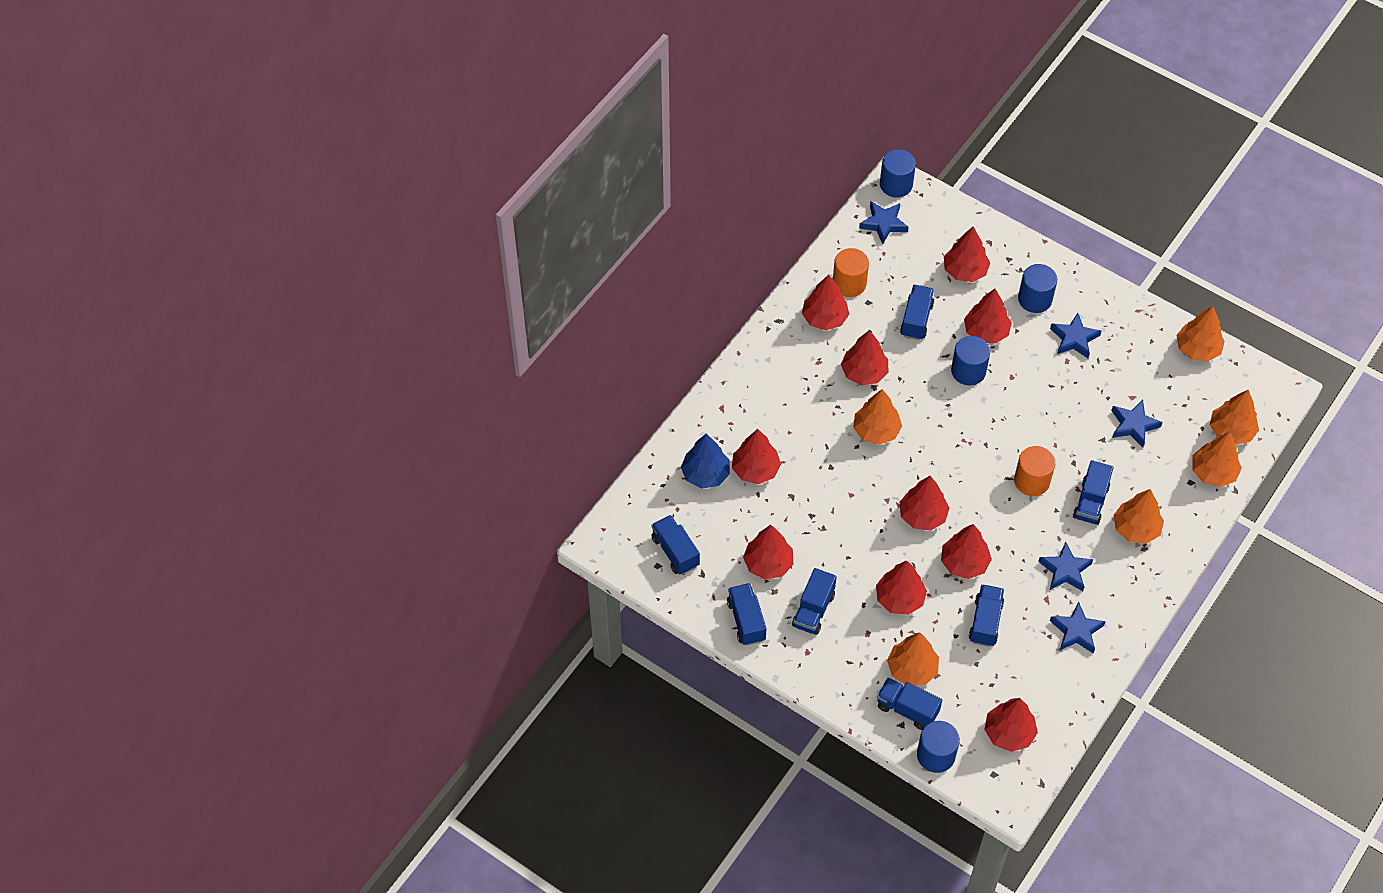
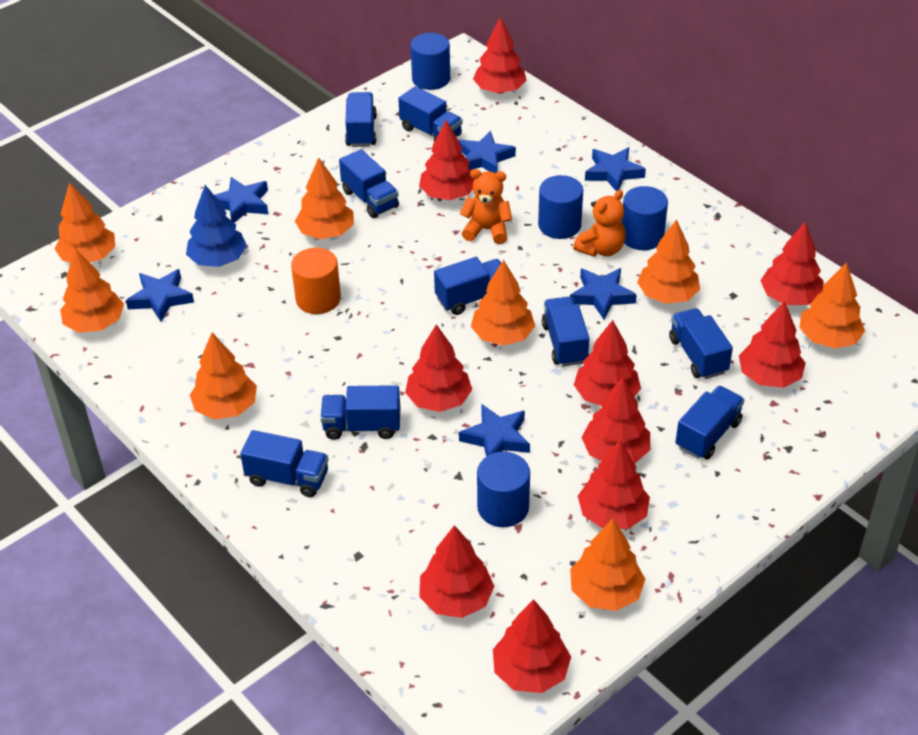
blue star: [859,201,908,244] [1038,542,1093,591] [1050,313,1101,358] [1050,601,1106,653] [1111,400,1163,448] = 5 -> [126,269,194,322] [214,177,268,223] [458,131,516,173] [459,404,530,457] [570,268,637,320] [585,147,646,191] = 6
blue truck: [651,515,700,575] [727,583,767,646] [792,568,837,635] [877,678,942,730] [900,285,934,340] [969,584,1004,647] [1073,460,1113,525] = 7 -> [240,430,329,497] [320,385,400,440] [339,149,399,218] [345,92,377,147] [398,86,463,142] [434,257,501,315] [542,297,589,366] [669,308,733,379] [675,386,745,460] = 9
orange cylinder: [833,248,869,297] [1014,446,1055,496] = 2 -> [291,248,341,314] = 1
orange teddy bear: none = 0 -> [460,169,512,244] [573,190,626,257] = 2
orange tree: [853,389,902,445] [887,632,939,685] [1113,489,1164,544] [1177,306,1225,361] [1192,432,1242,487] [1210,390,1259,445] = 6 -> [55,182,115,263] [60,248,124,333] [190,333,257,419] [295,157,354,239] [471,260,535,346] [570,519,645,611] [637,219,700,304] [799,262,865,349] = 8

